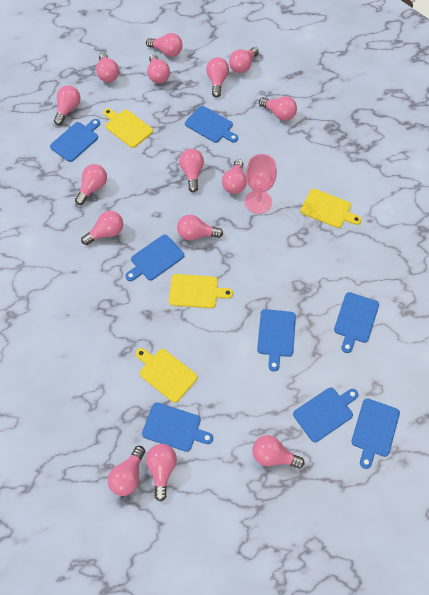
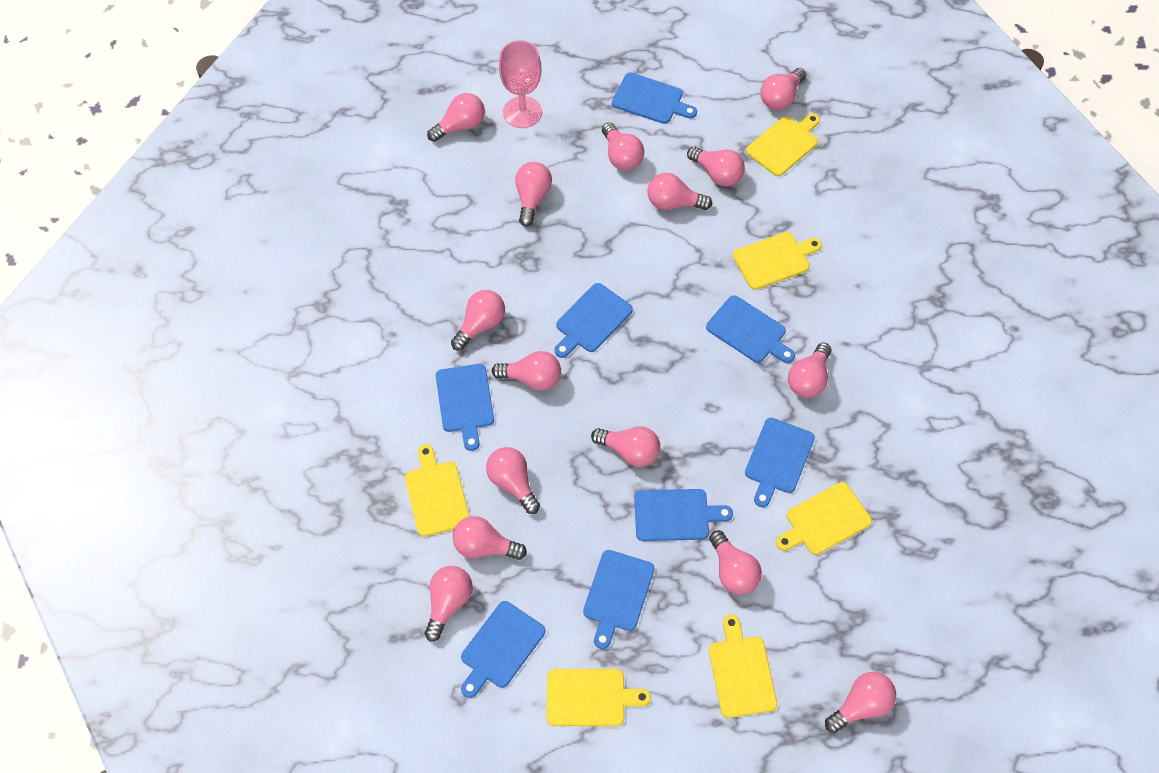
yellow cutting board: [103,108,153,148] [136,348,197,403] [169,274,233,308] [301,189,362,228] = 4 -> [405,444,470,537] [547,669,651,726] [709,614,777,718] [733,232,822,290] [746,113,820,176] [776,482,872,555] = 6

